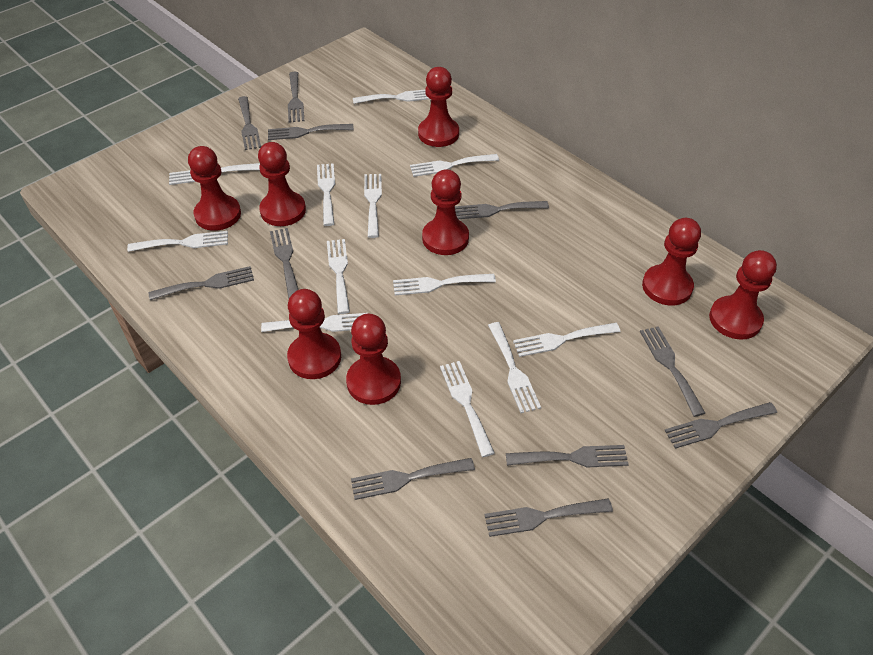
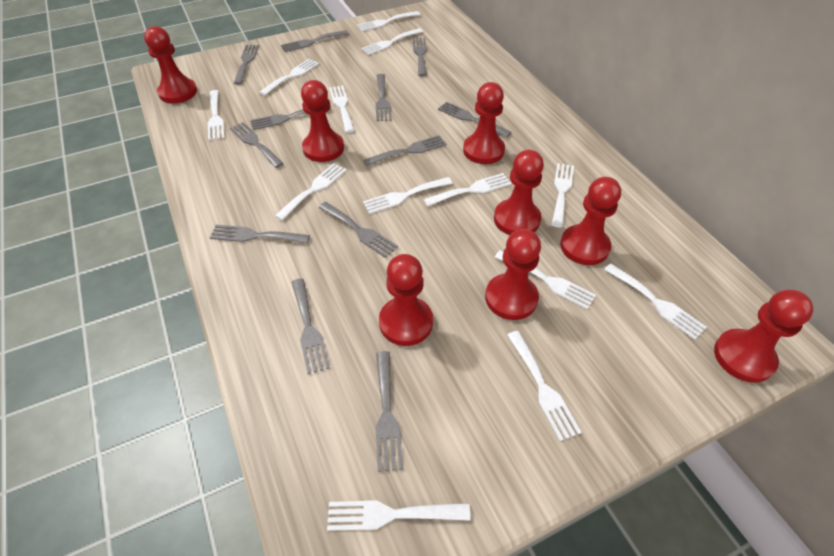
grey fork: [148,266,254,300] [238,96,261,150] [268,124,354,140] [270,228,298,298] [288,72,304,123] [351,458,475,500] [455,201,549,219] [484,499,613,537] [506,445,629,468] [640,326,705,417] [664,402,777,449] = 11 -> [210,225,310,244] [230,122,284,168] [234,45,259,85] [250,106,332,130] [281,30,349,52] [292,278,330,374] [318,202,398,258] [363,135,446,166] [375,74,392,121] [375,351,403,472] [412,38,427,76] [438,102,512,137] = 12
white fork: [127,231,228,252] [169,163,260,185] [261,313,368,332] [317,163,335,226] [327,239,350,314] [353,90,430,104] [364,174,382,238] [393,274,496,295] [410,154,499,177] [440,361,495,457] [488,322,541,413] [513,323,620,357] = 12 -> [208,90,225,140] [259,59,319,96] [275,163,347,220] [327,500,471,531] [329,85,355,133] [357,11,420,31] [361,28,423,55] [363,177,453,214] [423,173,512,207] [495,250,596,309] [507,331,582,441] [551,163,574,227] [604,264,707,340] = 13

